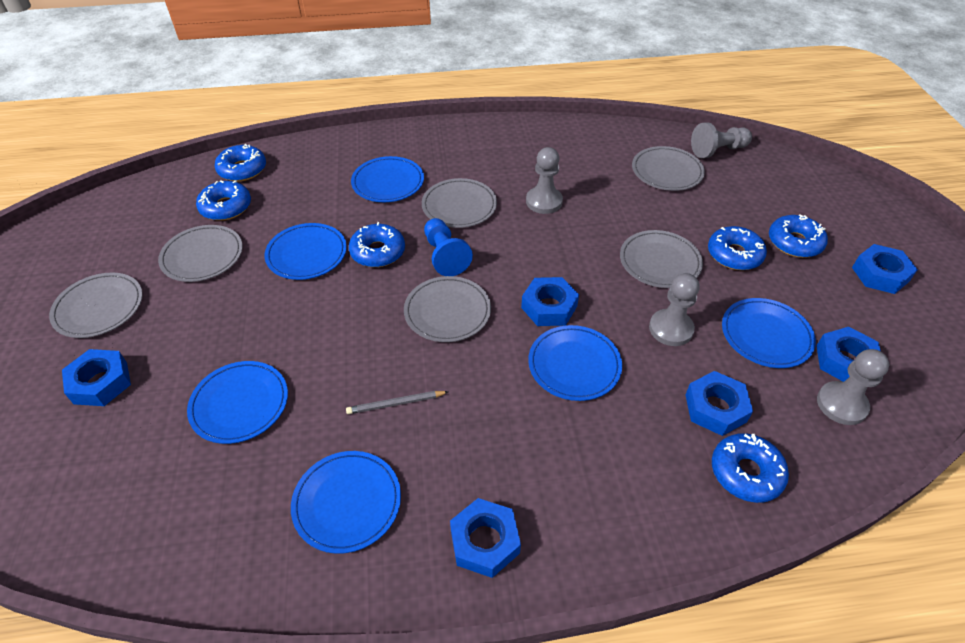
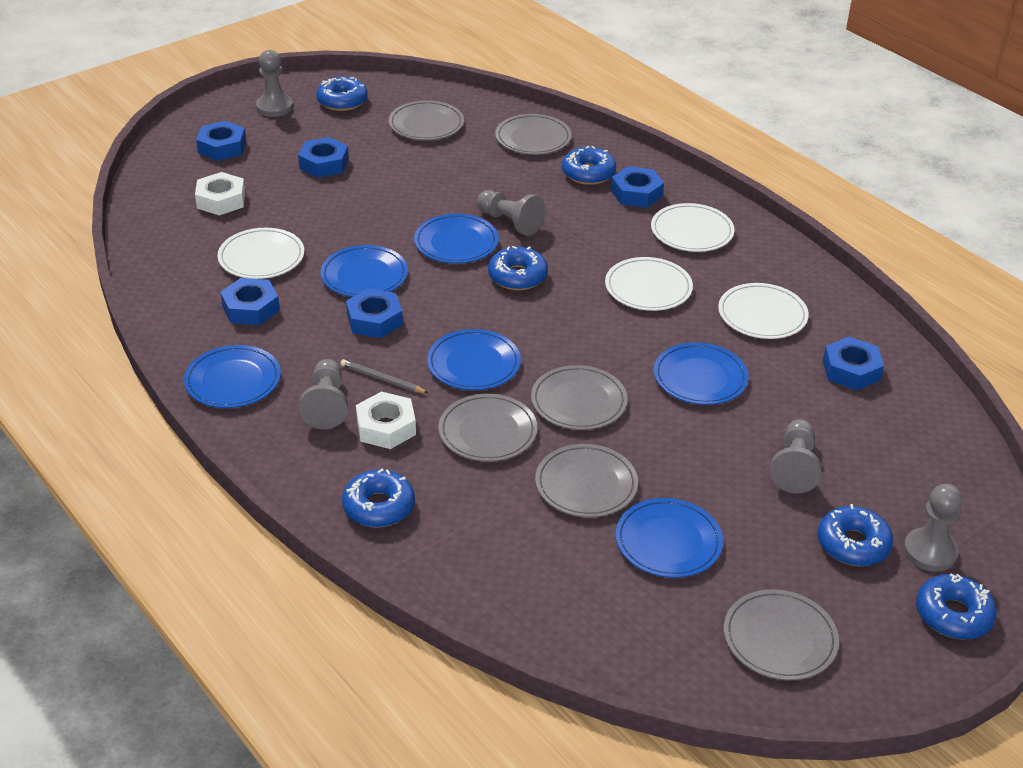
blue pawn: [424,218,473,276] = 1 -> none = 0
grey pawn: [526,147,563,214] [649,273,700,346] [691,122,752,158] [817,349,889,425] = 4 -> [256,50,293,117] [299,359,348,429] [477,190,545,236] [770,420,822,493] [903,484,963,572] = 5
white nut: none = 0 -> [195,172,245,215] [356,391,416,449] = 2
white plate: none = 0 -> [218,228,304,279] [605,257,693,311] [651,203,735,252] [718,283,809,339] = 4

